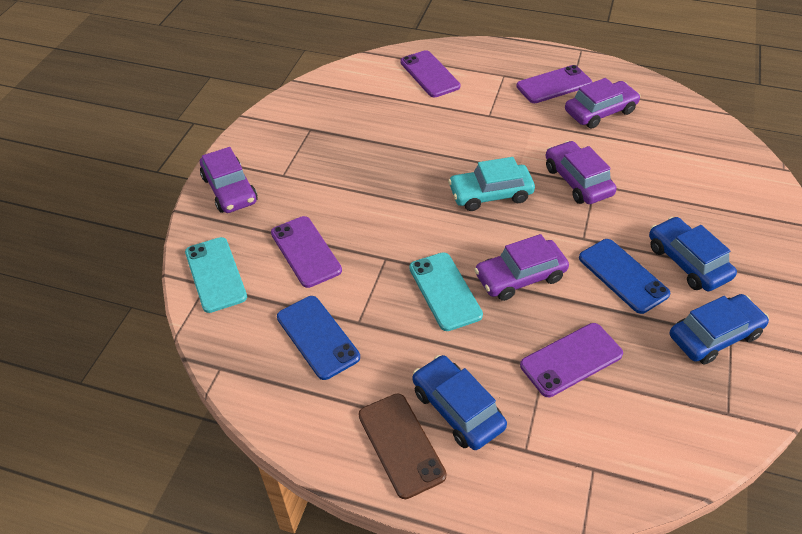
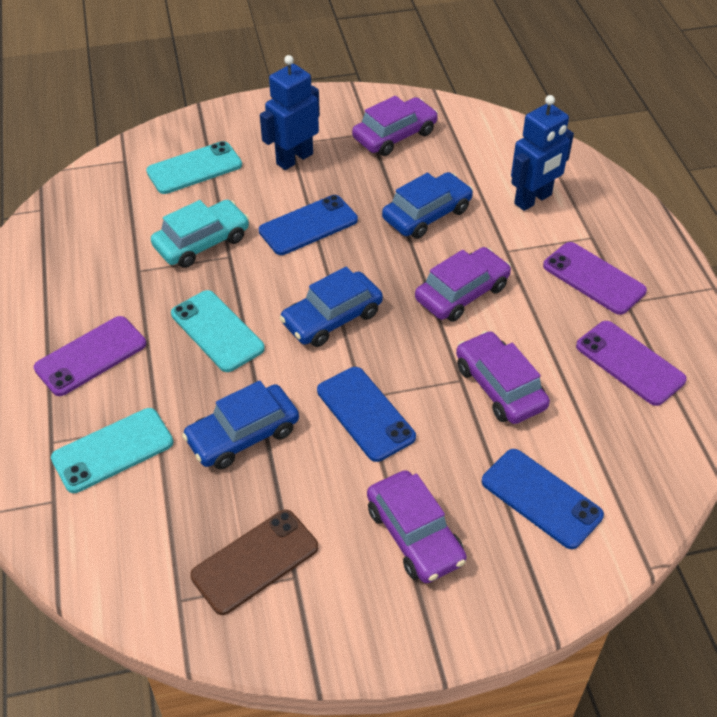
blue phone: [277,296,360,380] [579,239,670,314] = 2 -> [259,195,358,255] [317,367,416,462] [482,449,604,549] = 3
blue robot: none = 0 -> [260,55,320,170] [511,95,574,211] = 2
purple phone: [271,216,342,288] [400,50,461,97] [516,65,592,103] [520,323,623,397] = 4 -> [34,316,146,396] [543,242,647,315] [576,321,687,406] = 3
turquoise phone: [185,237,247,313] [409,252,483,331] = 2 -> [51,408,173,493] [146,141,242,194] [171,290,265,372] = 3

